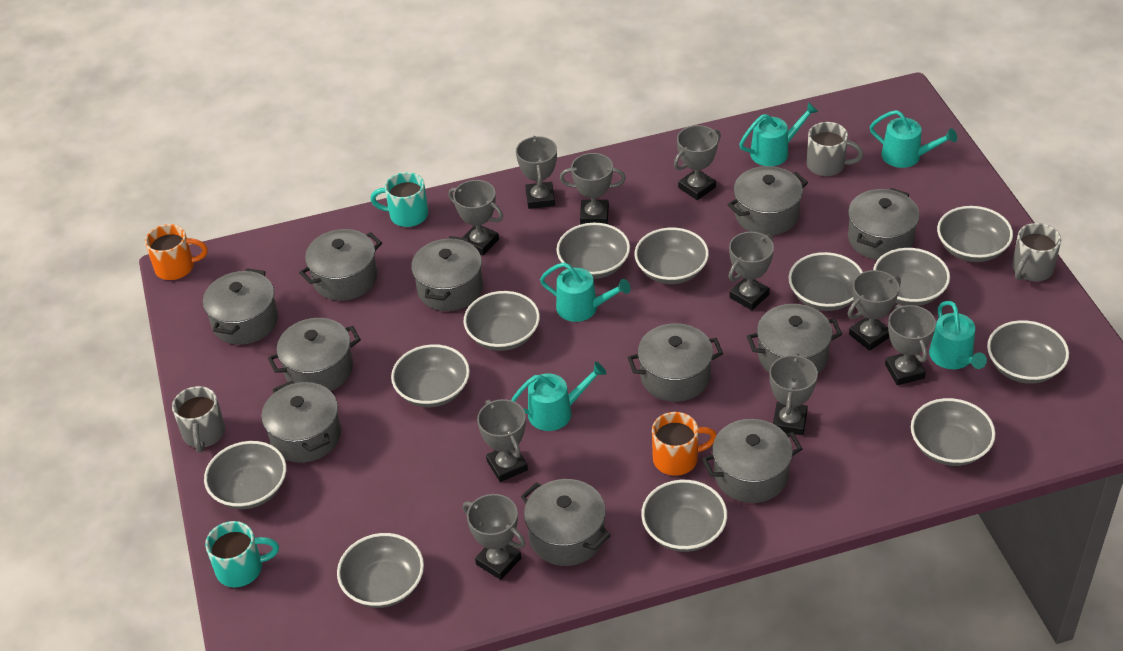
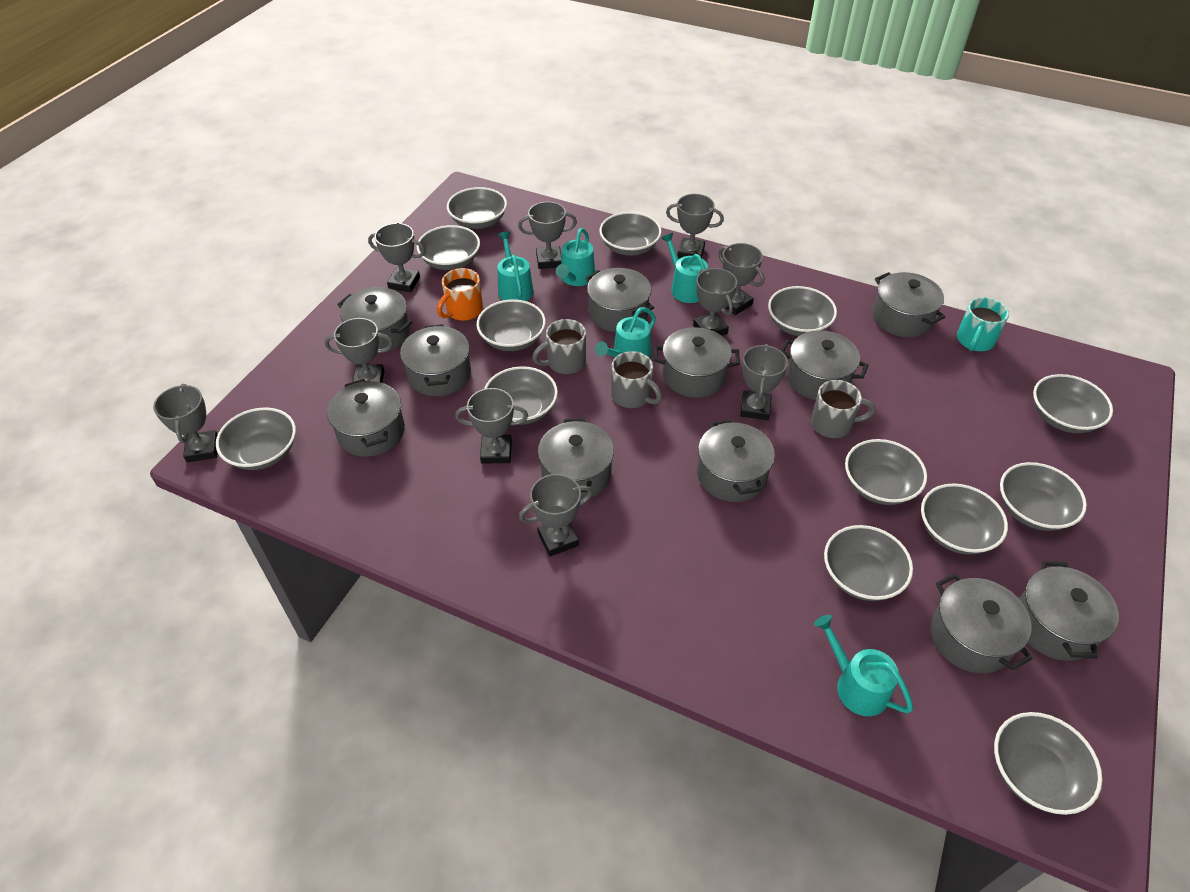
grey bowl: [204,441,286,509] [337,533,424,608] [391,344,470,407] [463,291,540,351] [556,223,630,279] [635,228,709,284] [641,480,727,552] [788,252,863,311] [873,248,950,306] [911,398,996,466] [937,206,1013,262] [987,320,1069,384] = 12 -> [216,407,296,470] [417,225,480,270] [447,187,507,229] [476,299,546,351] [484,366,558,425] [599,212,662,256] [768,286,837,336] [824,525,913,601] [845,439,927,505] [921,483,1008,555] [994,712,1102,815] [1000,462,1087,531] [1033,374,1113,433] = 13
orange mug: [145,224,208,280] [652,412,717,476] = 2 -> [437,268,483,321] = 1
turquoise mug: [205,521,279,587] [370,172,428,227] = 2 -> [957,297,1009,351] = 1

